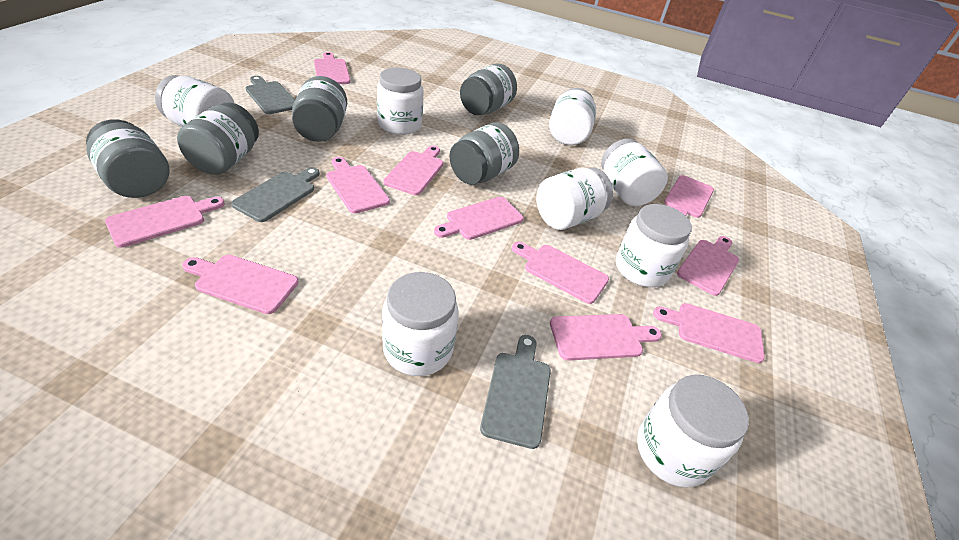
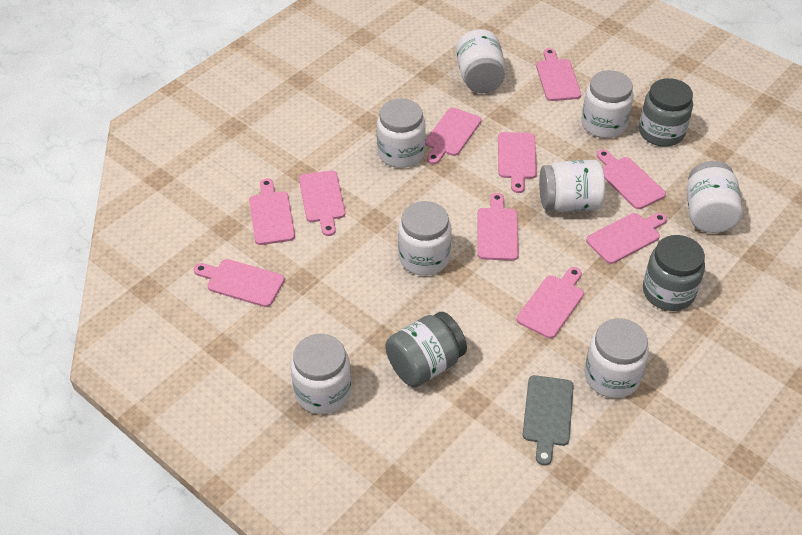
grey cutting board: [231,167,320,222] [246,76,295,114] [480,335,551,449] = 3 -> [523,375,574,466] = 1
grey jar: [86,119,170,198] [177,102,259,175] [292,76,347,142] [449,122,519,185] [460,63,517,116] = 5 -> [385,312,467,387] [639,78,693,147] [643,235,705,311] = 3
pink cutting board: [105,196,225,247] [182,255,299,314] [314,52,351,84] [327,157,390,213] [383,145,444,195] [434,197,524,240] [512,242,609,304] [550,314,662,361] [653,303,765,363] [664,175,714,218] [677,236,739,296] = 11 -> [194,259,285,307] [249,179,295,245] [299,170,345,236] [425,108,481,164] [478,193,519,261] [498,132,537,193] [517,267,584,338] [536,48,581,101] [586,213,667,264] [597,149,666,209] = 10

